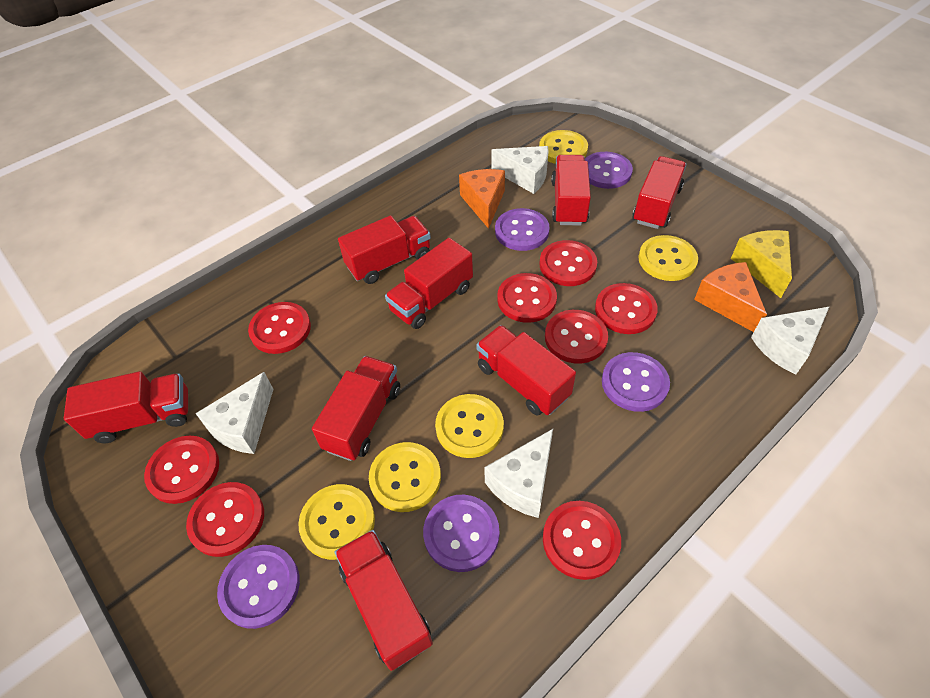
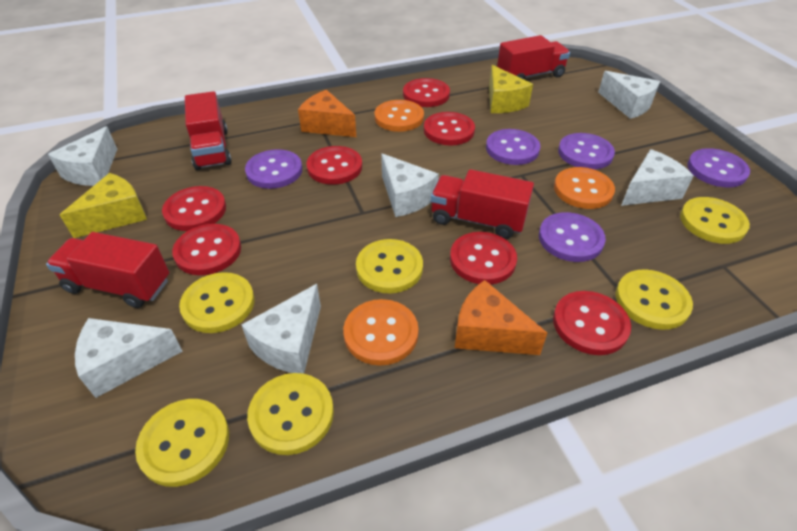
orange button: none = 0 -> [343,299,419,366] [375,100,424,132] [554,167,615,209] = 3
red button: [144,436,219,504] [186,482,264,557] [248,302,311,354] [497,273,557,323] [540,240,597,286] [543,501,621,580] [545,310,608,364] [595,283,658,334] = 8 -> [162,186,226,231] [172,224,241,275] [306,146,362,185] [403,78,450,107] [424,112,475,146] [450,232,517,285] [553,291,631,355] = 7
red truck: [64,371,188,443] [312,356,400,461] [335,530,433,671] [338,215,431,284] [385,238,473,329] [476,325,576,415] [551,155,591,226] [632,156,686,229] = 8 -> [46,232,169,308] [185,91,231,170] [431,169,534,239] [497,35,570,80] = 4
white cheese: [195,372,273,454] [484,429,553,518] [492,146,548,194] [751,307,829,375] = 4 -> [48,126,117,186] [75,318,183,398] [242,284,321,374] [381,154,439,217] [598,71,660,119] [621,149,694,206] = 6
yellow button: [298,484,375,560] [369,442,441,512] [435,394,504,458] [539,130,588,164] [638,235,698,281] = 5 -> [135,399,229,487] [179,272,255,333] [247,373,334,455] [356,239,423,293] [616,269,693,330] [680,197,750,244] = 6
yellow cheese: [731,230,792,298] = 1 -> [60,173,147,238] [489,65,533,113] = 2

